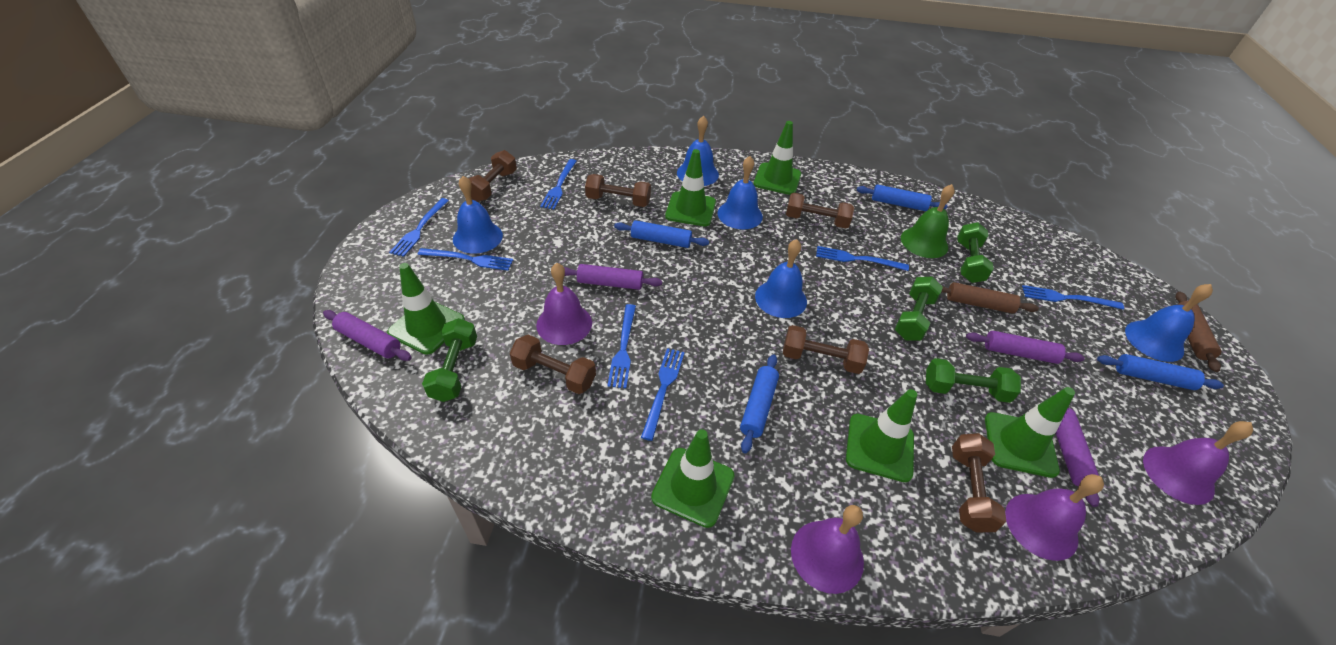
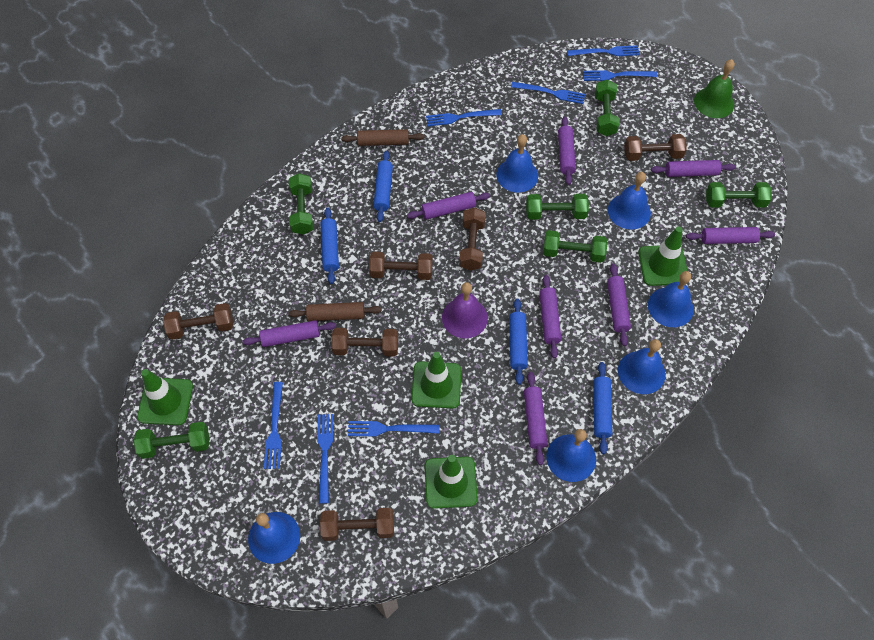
blue bell: [453,176,503,254] [677,115,719,186] [718,156,763,230] [755,239,807,318] [1125,284,1213,362] = 5 -> [248,512,300,564] [496,134,538,192] [546,429,596,482] [608,172,651,229] [618,339,666,394] [648,271,694,327] = 6
green dumbbell: [422,318,477,402] [895,277,943,341] [926,358,1021,403] [957,222,994,283] = 4 -> [134,422,209,459] [289,173,313,235] [526,194,589,220] [543,230,607,262] [595,79,620,136] [706,182,772,207] = 6
green traffic cone: [387,263,465,354] [651,429,734,528] [665,149,716,226] [753,121,801,195] [846,389,917,482] [985,387,1075,478] = 6 -> [137,369,193,425] [411,352,461,408] [425,455,478,509] [638,226,687,286] = 4
purple bell: [536,263,592,345] [791,505,864,594] [1005,474,1104,561] [1143,421,1253,505] = 4 -> [442,282,488,339] = 1
purple rolling pin: [323,310,412,361] [564,264,662,290] [966,331,1085,364] [1052,393,1100,507] = 4 -> [242,320,336,347] [407,192,490,220] [524,372,548,465] [539,275,561,358] [558,117,576,185] [607,264,631,346] [651,160,736,177] [686,227,775,244] = 8

